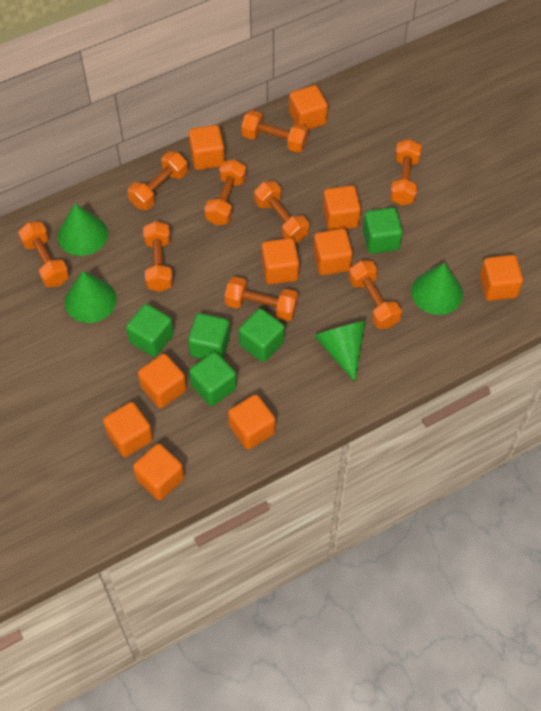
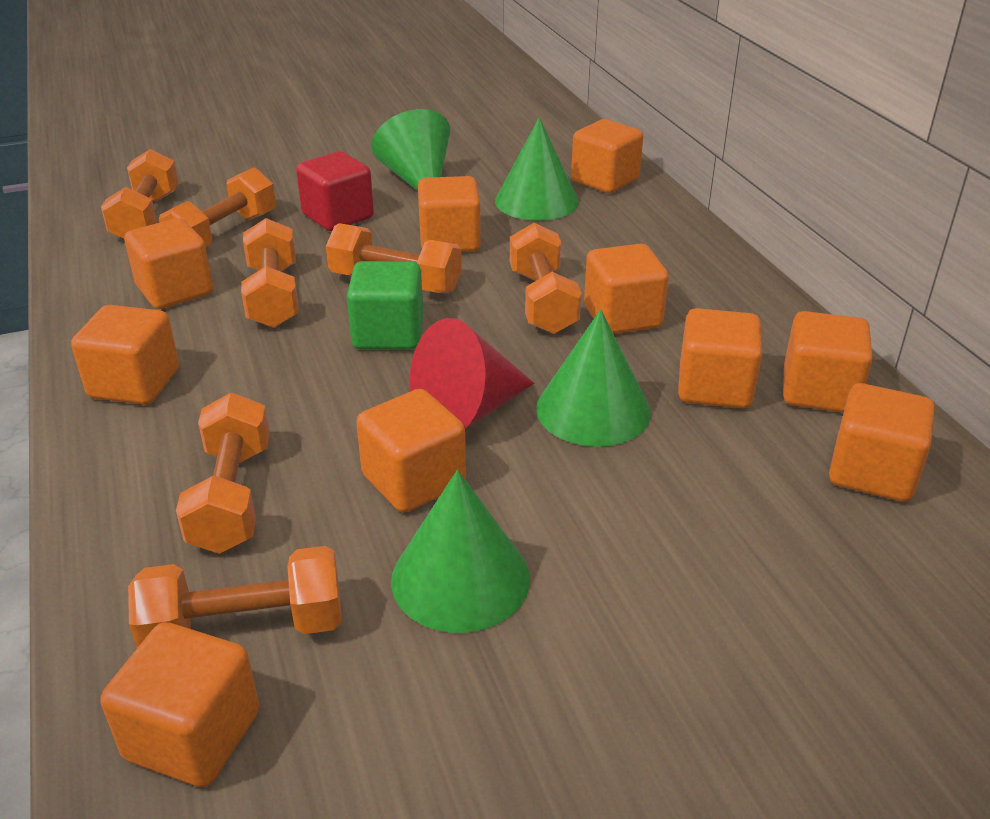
green cube: [126,304,174,357] [188,313,230,359] [189,352,237,406] [239,308,285,362] [363,208,403,254] = 5 -> [347,261,423,350] = 1
orange dumbbell: [18,222,69,287] [127,151,188,210] [143,221,173,292] [204,159,246,225] [225,277,298,321] [241,110,309,153] [254,181,309,243] [349,260,402,329] [390,139,422,206] = 9 -> [101,149,179,239] [128,546,341,648] [159,167,276,247] [176,393,270,554] [241,218,299,328] [326,223,462,293] [510,223,582,334] = 7
red cone: none = 0 -> [410,318,535,429] = 1
red cube: none = 0 -> [296,151,374,231] = 1

